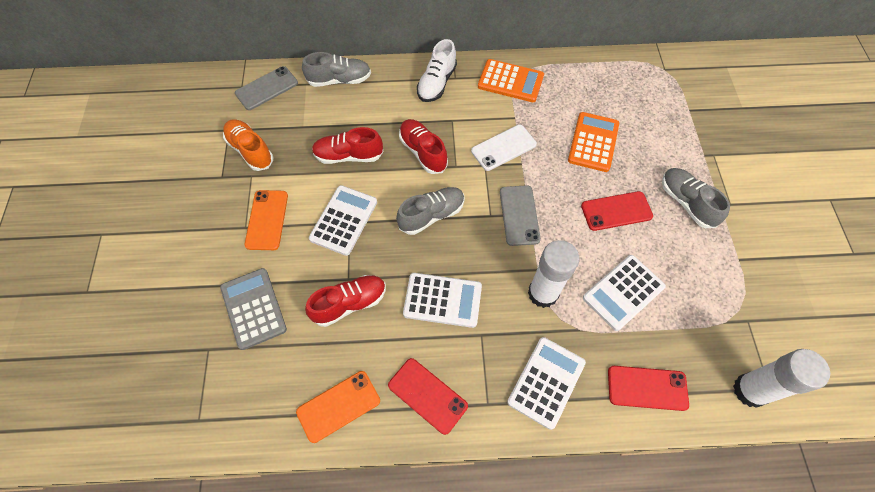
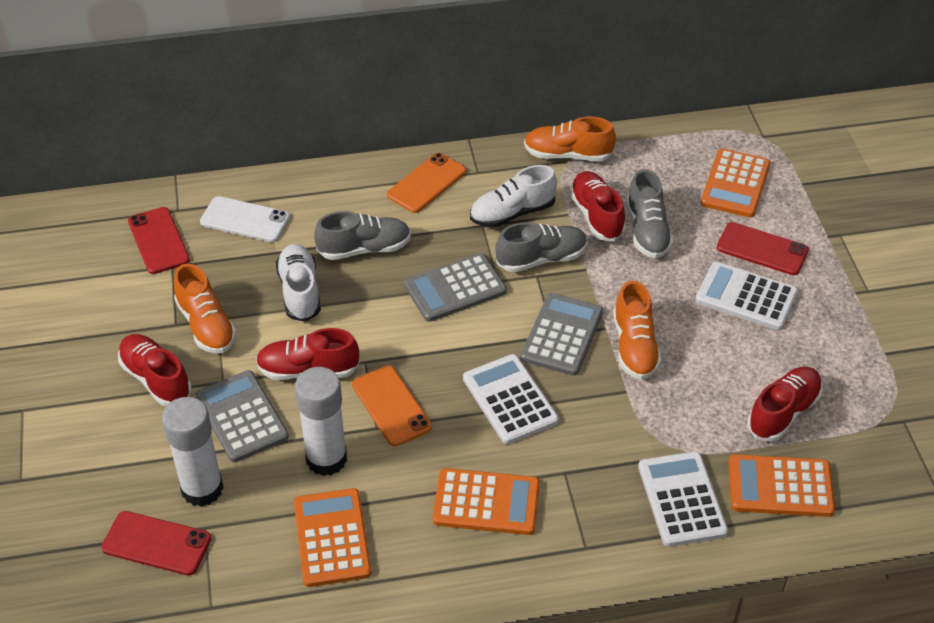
grey calculator: [220,268,287,350] = 1 -> [196,370,289,462] [404,253,507,322] [521,293,603,376] = 3
grey phone: [235,66,298,110] [500,185,541,246] = 2 -> none = 0
orange calculator: [478,59,544,102] [568,112,619,172] = 2 -> [294,488,371,587] [433,468,540,535] [701,149,770,218] [728,454,835,517] = 4
orange shoe: [223,119,273,171] = 1 -> [174,264,236,354] [524,117,616,161] [613,281,661,380] = 3
red shoe: [305,275,386,327] [312,127,383,164] [399,119,448,174] = 3 -> [118,334,192,406] [256,328,360,380] [570,171,626,241] [747,367,823,442] = 4
white calculator: [309,185,377,256] [403,273,482,328] [507,337,586,430] [583,255,666,331] = 4 -> [463,354,559,444] [638,451,728,547] [695,262,798,330] = 3
white shoe: [417,39,457,102] = 1 -> [276,244,321,322] [470,165,557,228] = 2

